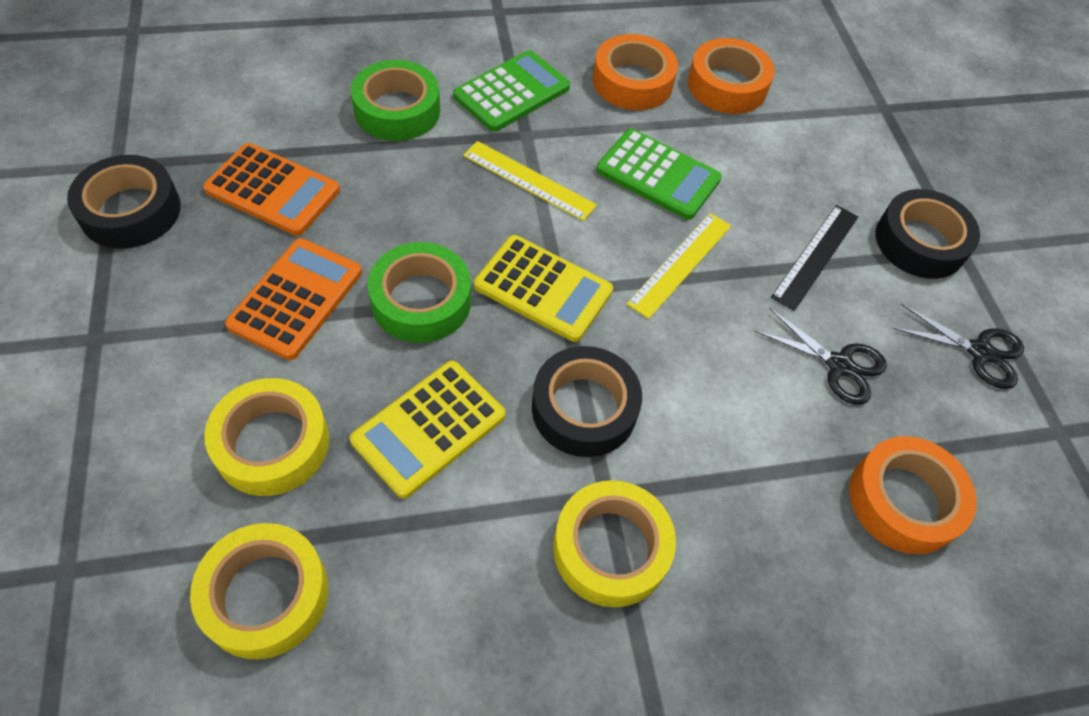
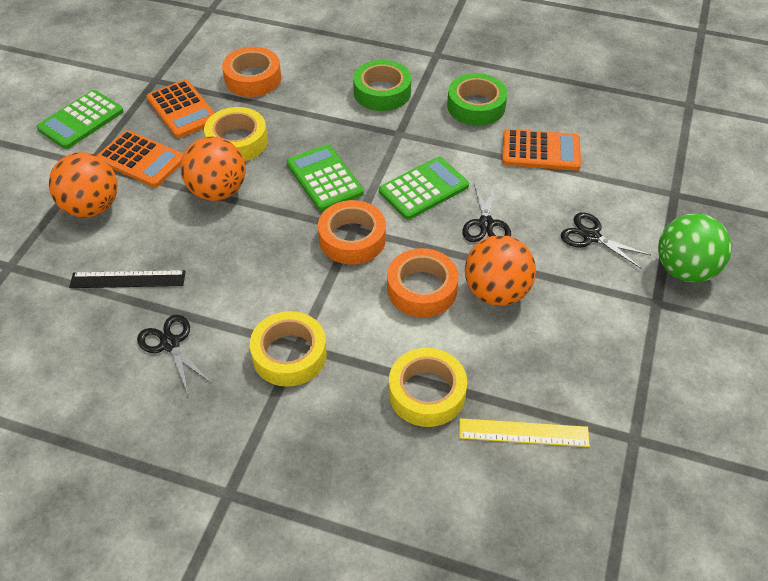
black scissors: [754,308,887,405] [893,304,1024,389] = 2 -> [137,315,211,393] [462,183,511,242] [561,212,650,268] = 3
black tape: [67,155,181,249] [532,346,642,457] [875,189,980,279] = 3 -> none = 0
green ball: none = 0 -> [658,213,732,283] = 1
green calculator: [453,50,570,132] [596,129,722,220] = 2 -> [37,90,124,149] [287,144,364,211] [379,157,469,220] = 3
orange ball: none = 0 -> [49,152,117,218] [181,137,245,201] [465,235,536,306] = 3
orange calculator: [203,143,340,236] [225,238,362,360] = 2 -> [97,130,183,187] [147,80,215,138] [502,129,581,171] = 3
yellow calculator: [350,361,505,499] [474,235,613,342] = 2 -> none = 0
yellow ruler: [463,141,597,221] [627,213,731,319] = 2 -> [459,418,590,447] = 1

